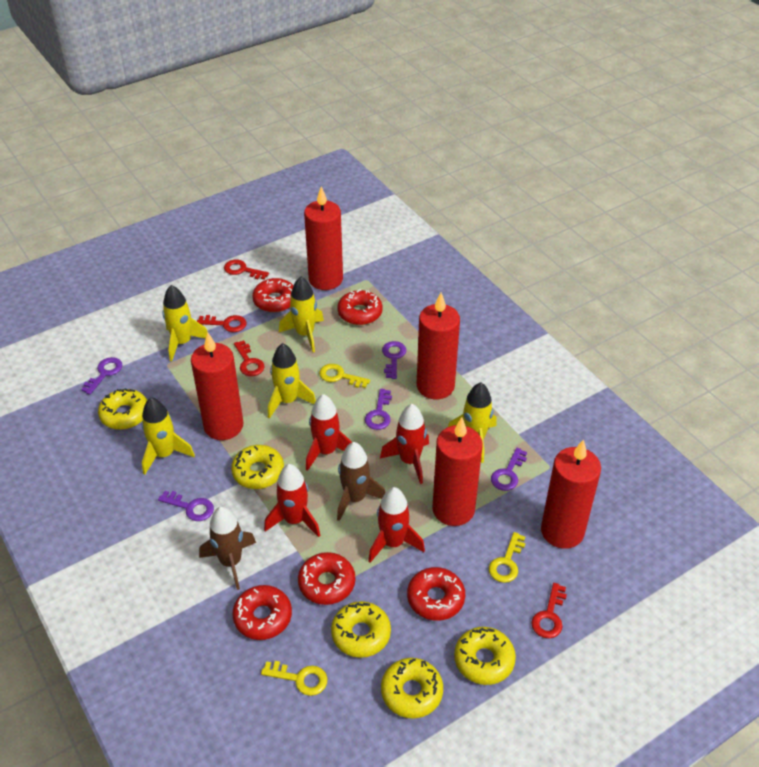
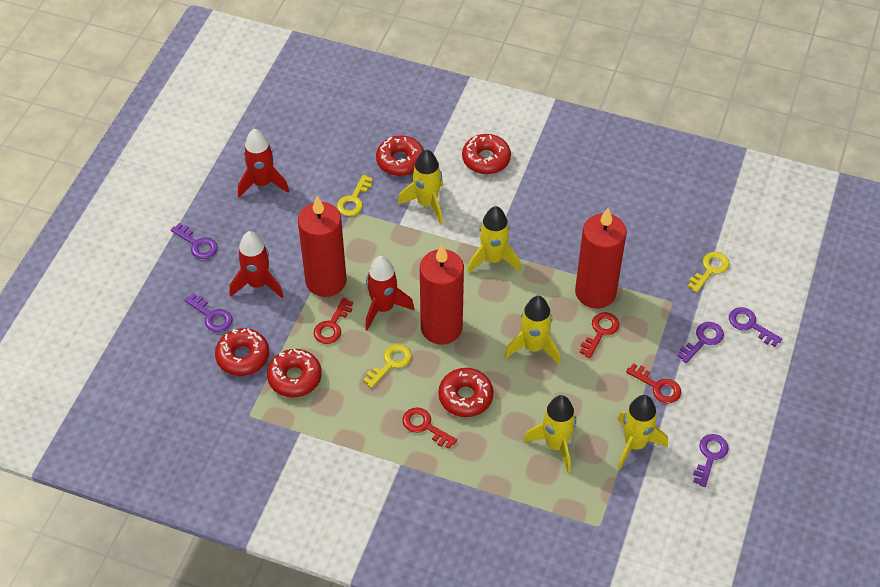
brown rocket: [199,507,256,590] [337,442,385,521] = 2 -> none = 0
red candle: [191,332,243,440] [304,186,343,290] [417,292,460,399] [432,417,483,526] [541,439,601,549] = 5 -> [298,196,347,297] [420,244,464,344] [575,208,627,309] = 3
red rocket: [264,464,320,537] [306,394,352,471] [368,487,425,563] [380,404,429,484] = 4 -> [230,231,284,298] [238,129,289,198] [365,256,415,330] = 3
yellow donut: [98,388,147,430] [231,445,284,489] [331,601,391,658] [381,658,443,718] [454,627,516,685] = 5 -> none = 0

